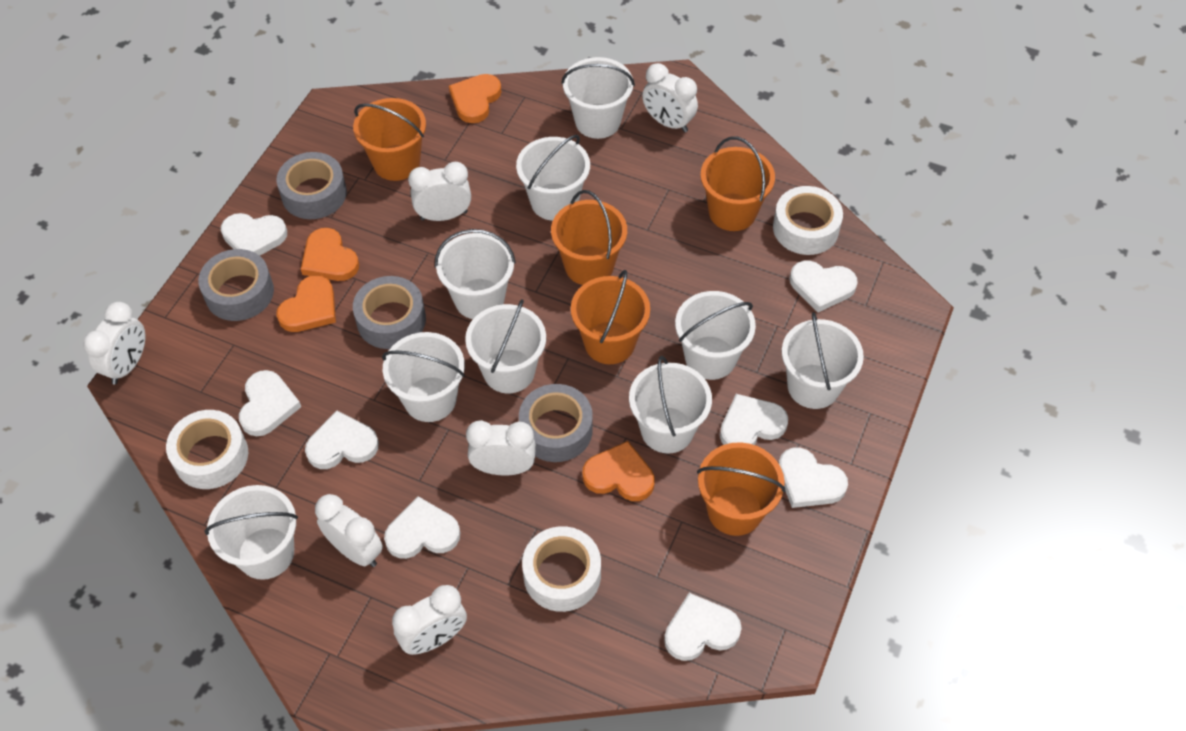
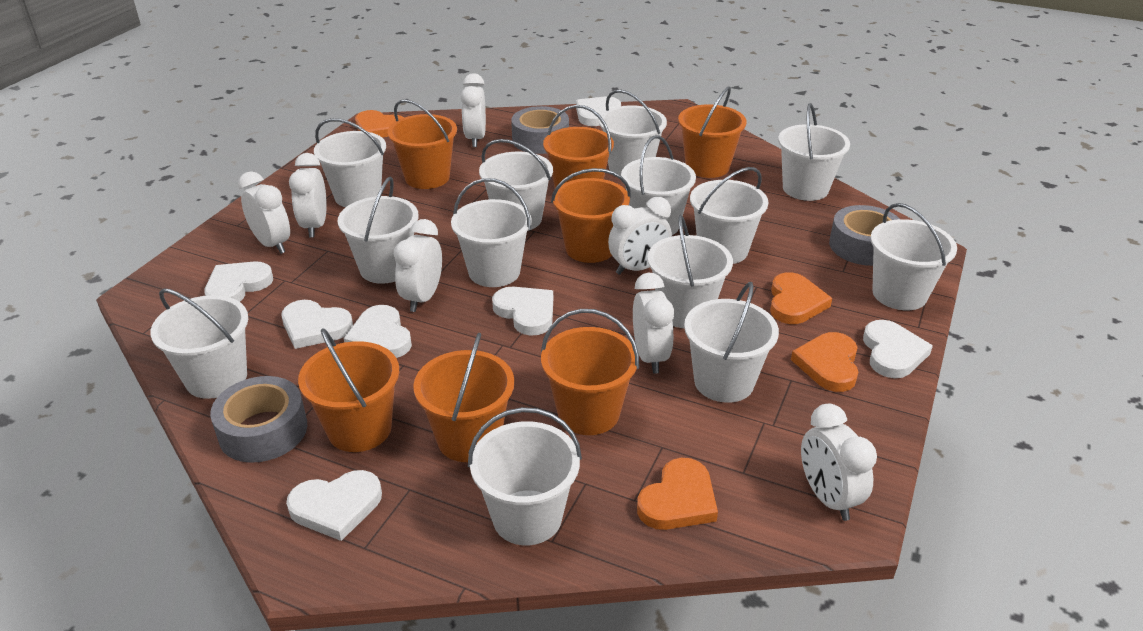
grey tape: [198,249,274,321] [276,152,347,219] [353,276,426,349] [519,384,593,462] = 4 -> [210,376,307,463] [511,106,569,154] [829,205,900,266] = 3
orange bucket: [353,98,426,181] [551,190,627,285] [571,270,650,364] [697,442,786,536] [700,136,775,231] = 5 -> [298,328,399,452] [387,99,457,189] [413,333,515,462] [541,309,639,435] [543,105,614,188] [551,168,631,263] [678,87,747,178] = 7
white bucket: [205,485,298,580] [382,332,465,422] [435,229,516,319] [465,299,546,393] [516,135,590,221] [561,57,635,139] [629,356,712,454] [675,291,756,380] [782,312,864,409] = 9 -> [150,288,248,399] [314,118,386,207] [338,177,419,284] [451,178,532,287] [468,407,582,545] [479,139,553,231] [599,90,667,175] [621,136,696,235] [647,215,733,328] [684,282,779,403] [690,167,768,264] [778,103,850,201] [871,203,957,310] = 13
white clock: [83,302,145,384] [315,494,383,567] [392,585,467,655] [408,162,471,221] [466,420,536,475] [642,63,698,132] = 6 -> [238,171,290,254] [289,153,327,238] [394,219,442,312] [461,73,486,147] [608,197,672,275] [633,272,674,374] [801,404,877,521] = 7
white heart: [221,213,287,256] [239,370,301,436] [305,411,379,469] [384,496,460,559] [664,593,742,661] [720,394,788,445] [778,447,848,508] [790,261,858,312] = 8 -> [204,261,273,302] [282,300,353,349] [286,470,382,541] [344,305,412,358] [492,287,553,336] [576,97,621,126] [863,320,933,378] = 7
white tape: [166,410,248,489] [522,526,601,612] [773,186,843,255] = 3 -> none = 0

